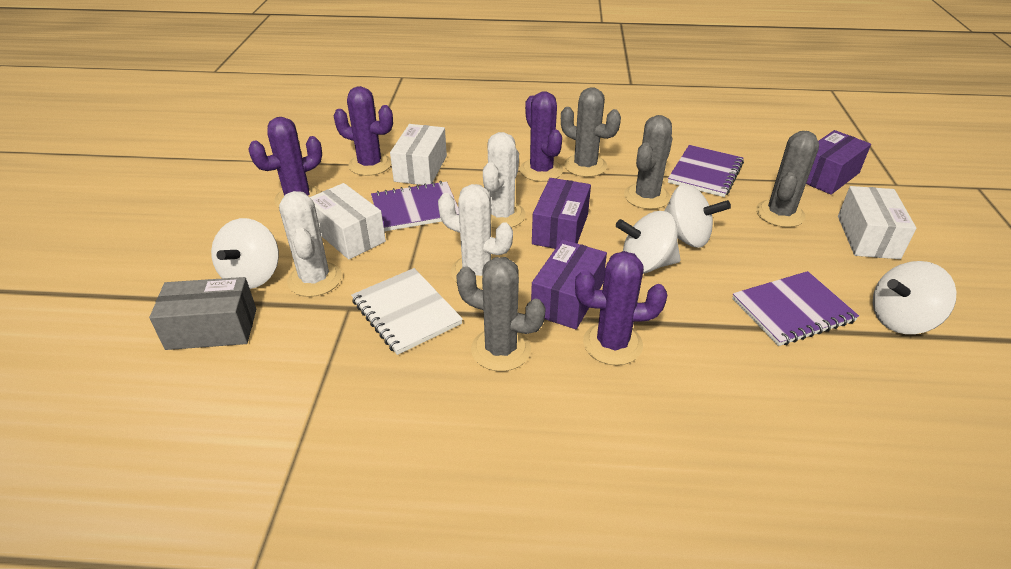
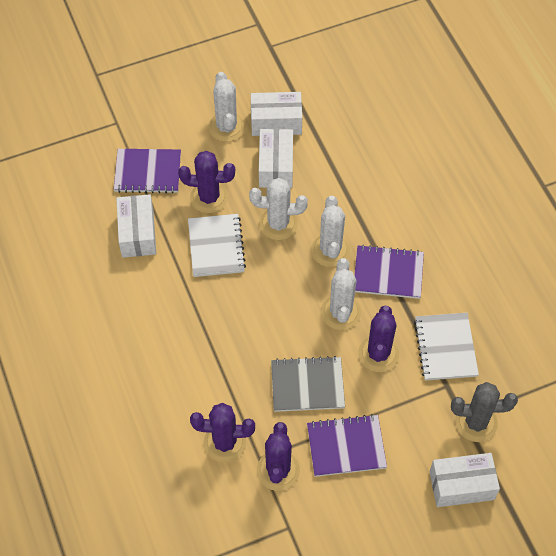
grey box: [149,277,256,350] = 1 -> none = 0
grey cactus: [456,257,546,371] [561,87,621,177] [624,115,672,209] [756,131,819,227] = 4 -> [451,382,518,442] = 1
grey notebook: none = 0 -> [271,356,345,412] = 1
purple box: [531,239,607,329] [532,178,591,249] [806,130,871,195] = 3 -> none = 0
white box: [310,183,386,259] [390,124,447,185] [838,186,916,259] = 3 -> [116,194,156,258] [251,92,302,136] [259,129,293,188] [430,453,500,507] = 4
white cactus: [279,191,342,297] [438,184,513,289] [483,132,526,229] = 3 -> [208,72,245,142] [249,178,308,240] [311,196,350,267] [321,258,361,330] = 4
white notebook: [351,268,463,355] = 1 -> [188,214,246,277] [414,313,479,381] = 2
white spinning top: [211,218,279,289] [616,211,681,274] [664,184,731,248] [873,261,956,334] = 4 -> none = 0

